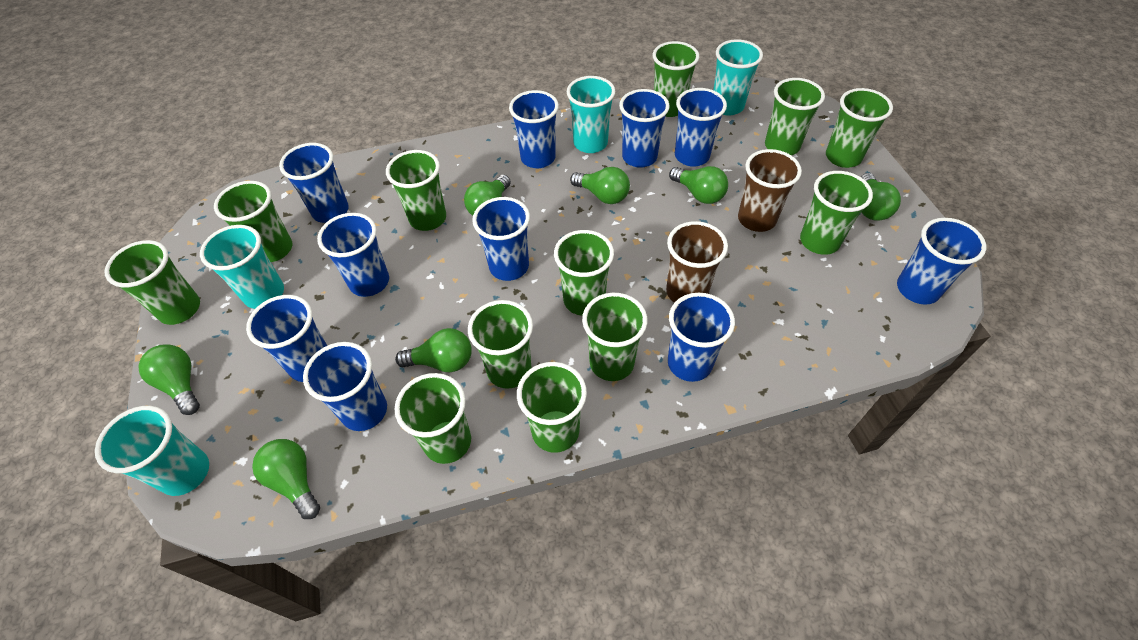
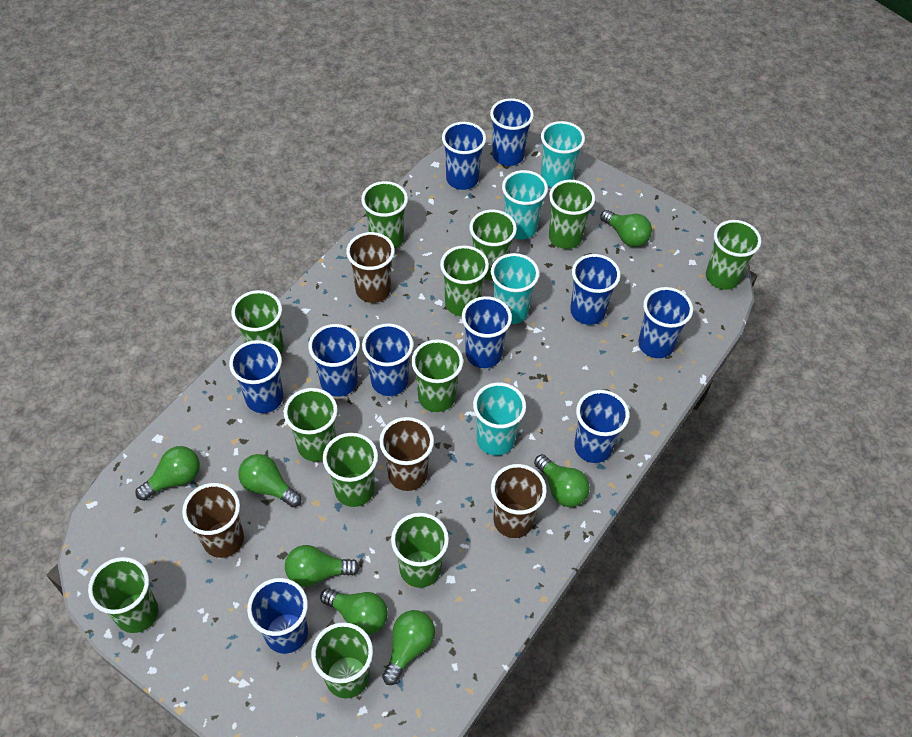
brown cup: [666,221,728,303] [738,149,802,232] = 2 -> [182,483,244,558] [346,232,395,303] [379,417,434,491] [491,464,547,538] = 4

